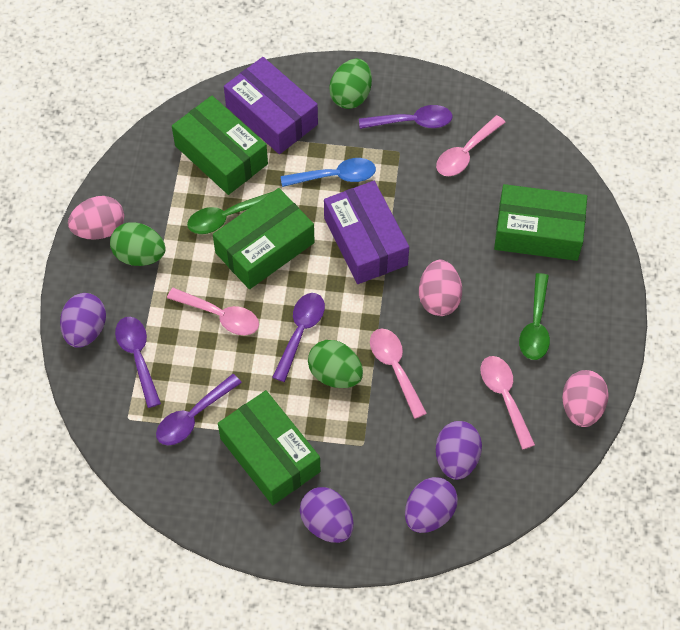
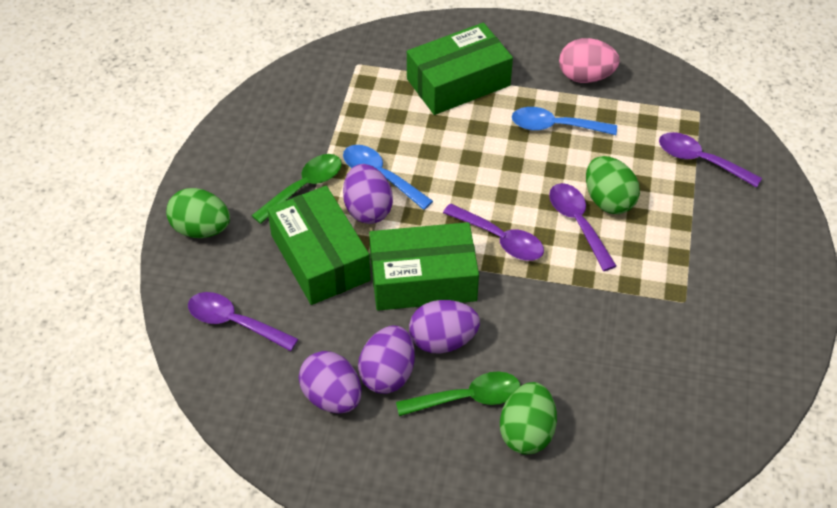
blue spoon: [281,158,376,187] = 1 -> [343,145,433,210] [512,107,617,135] = 2
green box: [172,96,268,195] [213,188,315,289] [218,390,321,505] [494,184,587,261] = 4 -> [267,186,371,305] [369,222,479,311] [407,23,513,115] = 3
pink egg: [68,196,124,240] [419,260,462,316] [562,370,609,427] = 3 -> [559,38,620,83] = 1
pink spoon: [167,288,259,335] [370,329,427,419] [436,115,506,176] [480,356,535,450] = 4 -> none = 0
purple box: [224,57,318,154] [324,181,409,284] = 2 -> none = 0

